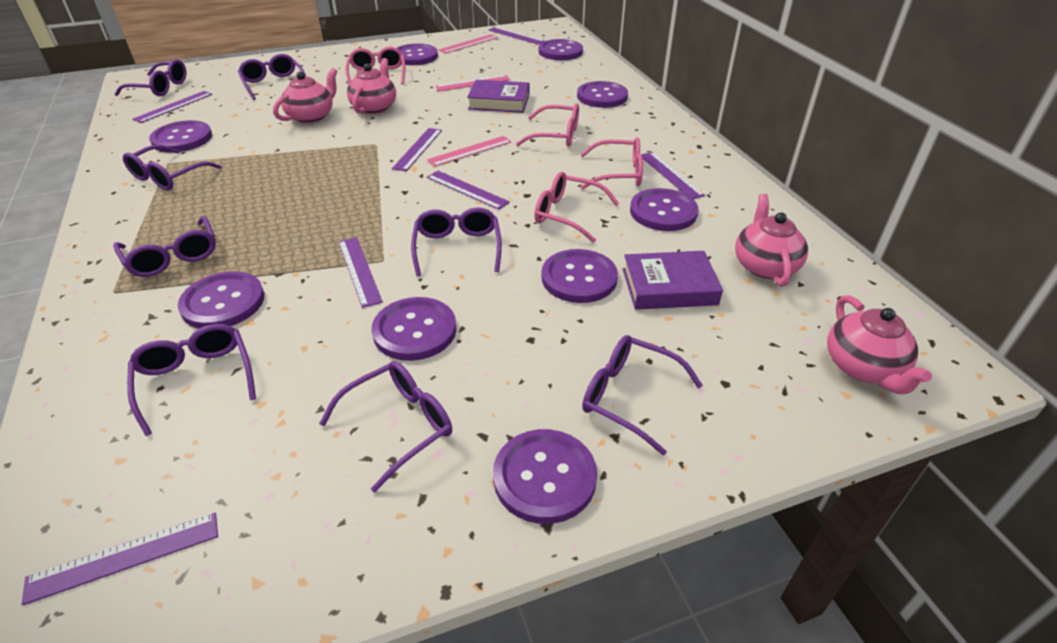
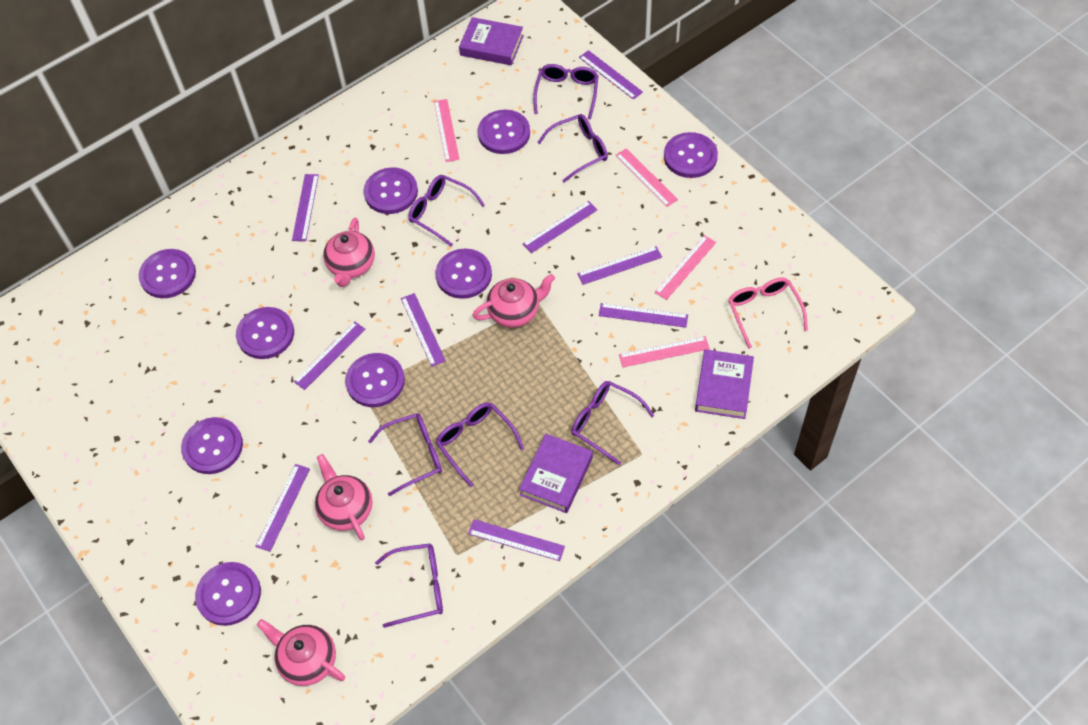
pink glasses: [345,47,405,85] [516,103,579,147] [534,172,619,243] [580,137,643,190] = 4 -> [728,277,808,349] = 1
pink ruler: [427,136,511,167] [435,75,511,91] [438,34,498,54] = 3 -> [434,99,460,162] [616,148,678,207] [619,336,710,367] [655,235,716,300] = 4
purple book: [467,80,530,113] [623,251,723,310] = 2 -> [459,17,524,65] [519,434,593,513] [695,349,754,419] = 3
purple glasses: [113,216,216,277] [115,59,186,96] [123,145,222,190] [127,324,256,436] [238,54,306,100] [319,361,452,492] [411,207,502,277] [582,335,703,456] = 8 -> [368,413,442,496] [375,544,443,628] [408,175,485,247] [436,402,524,487] [533,64,599,119] [537,114,608,182] [571,381,654,465] = 7
purple ruler: [22,513,218,606] [133,91,212,123] [338,237,383,308] [392,128,442,171] [427,171,510,210] [488,27,544,44] [641,152,705,199] = 7 -> [255,464,310,552] [292,174,319,241] [293,321,366,390] [401,293,446,367] [468,519,565,561] [523,201,598,253] [577,246,662,285] [579,50,643,100] [599,303,688,328] = 9

